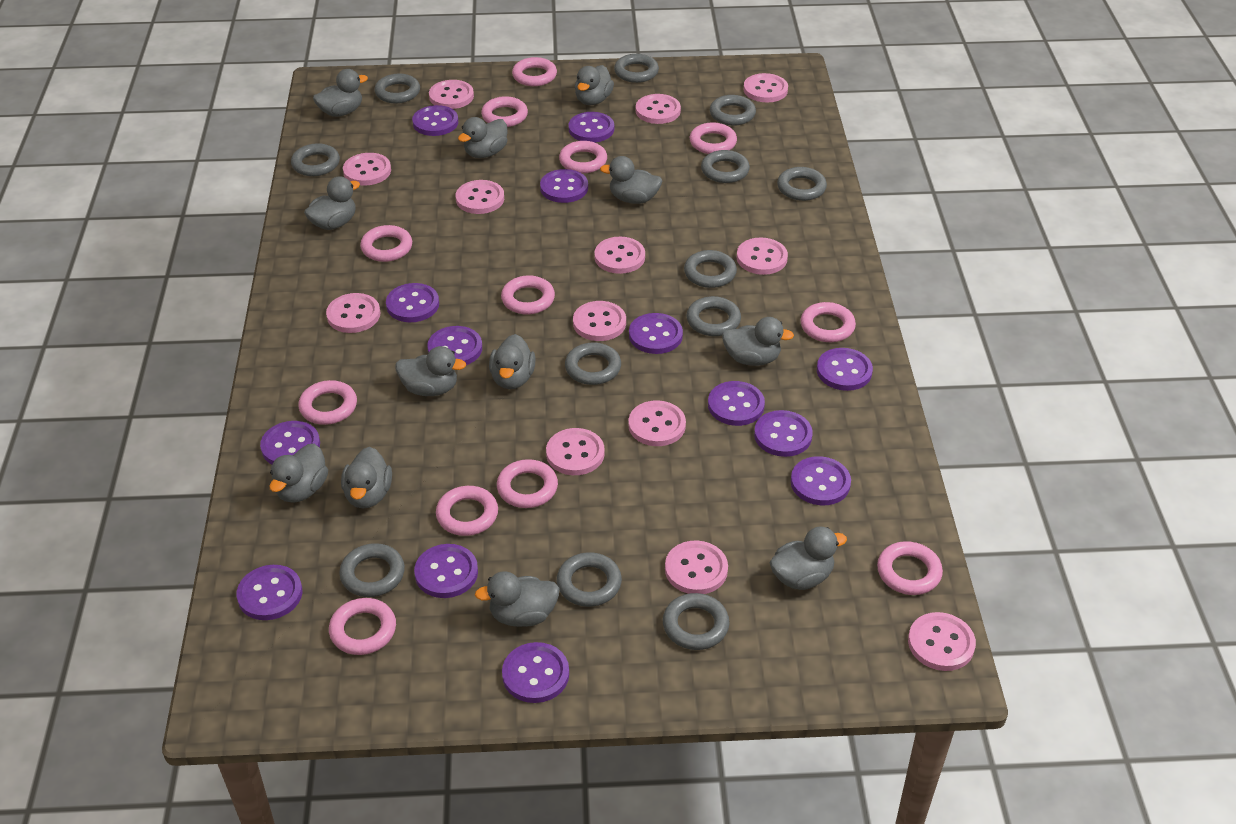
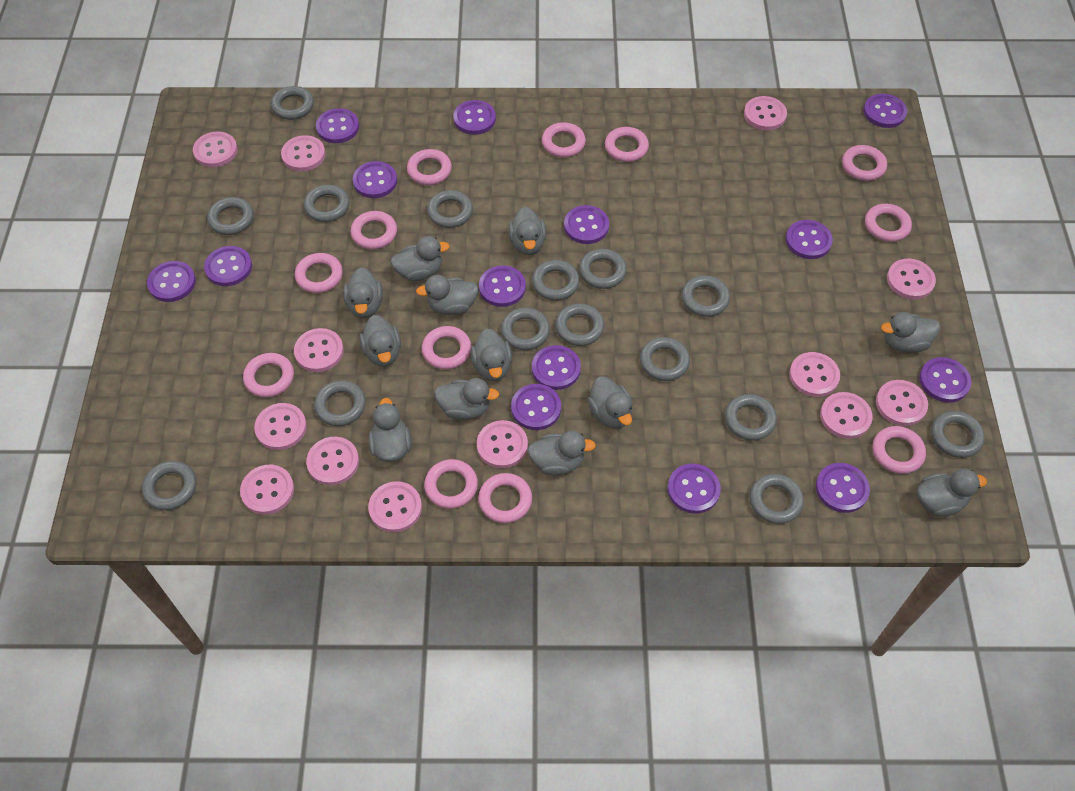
grey ring: [291,143,340,176] [339,543,405,597] [374,74,420,103] [557,552,622,607] [565,343,621,385] [614,54,659,83] [663,593,730,650] [684,250,737,288] [686,296,741,336] [701,150,750,183] [710,95,756,126] [777,167,827,201] = 12 -> [142,461,196,510] [207,197,254,235] [271,86,314,120] [304,185,350,222] [314,380,366,426] [427,190,473,228] [501,308,550,350] [532,260,580,301] [555,304,604,346] [579,249,627,289] [640,337,690,381] [682,275,730,317] [725,394,777,441] [750,474,804,524] [931,411,985,458] = 15

